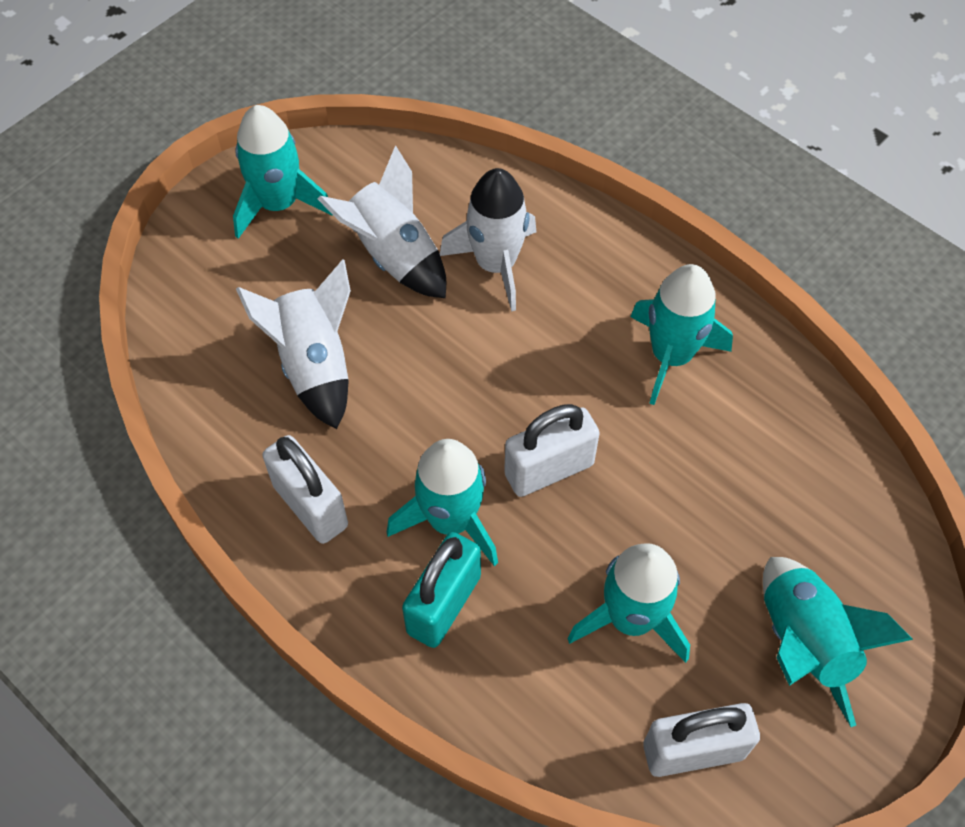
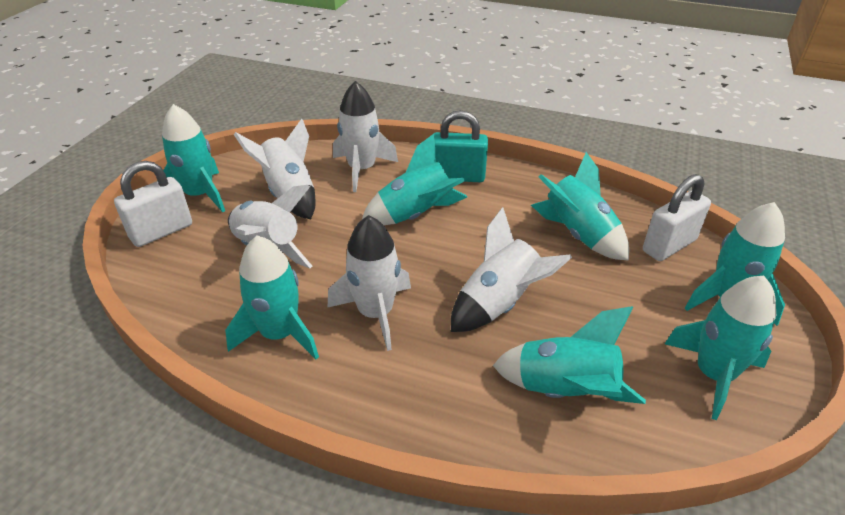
turquoise rocket: [233,105,333,239] [387,439,498,566] [568,543,690,663] [630,264,733,405] [763,557,913,727] = 5 -> [162,104,225,212] [225,236,319,359] [362,133,467,225] [493,306,646,404] [531,152,629,261] [665,276,776,420] [685,202,785,326] = 7
white padlock: [262,435,348,544] [504,404,600,497] [643,703,760,777] = 3 -> [114,161,192,247] [643,174,711,261] = 2
white rocket: [236,259,351,429] [318,145,446,298] [440,168,536,312] = 3 -> [228,185,312,268] [234,119,316,219] [328,215,411,351] [333,81,398,192] [451,207,572,332] = 5

